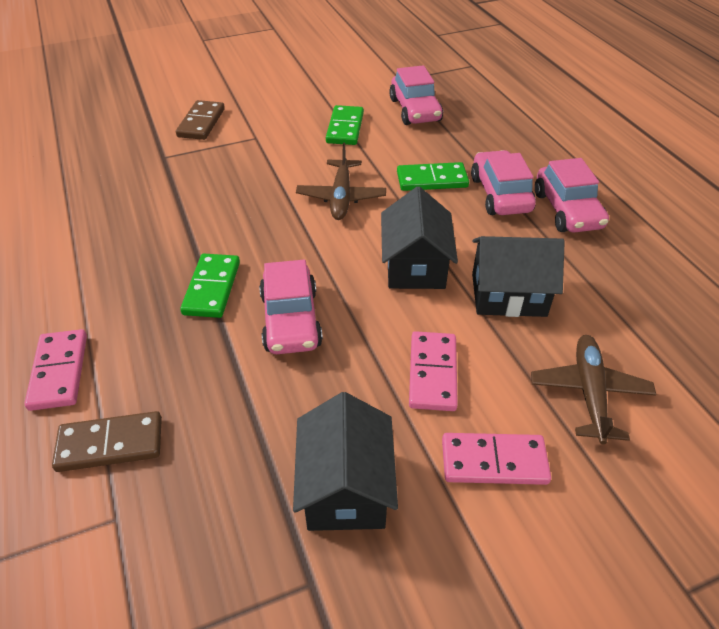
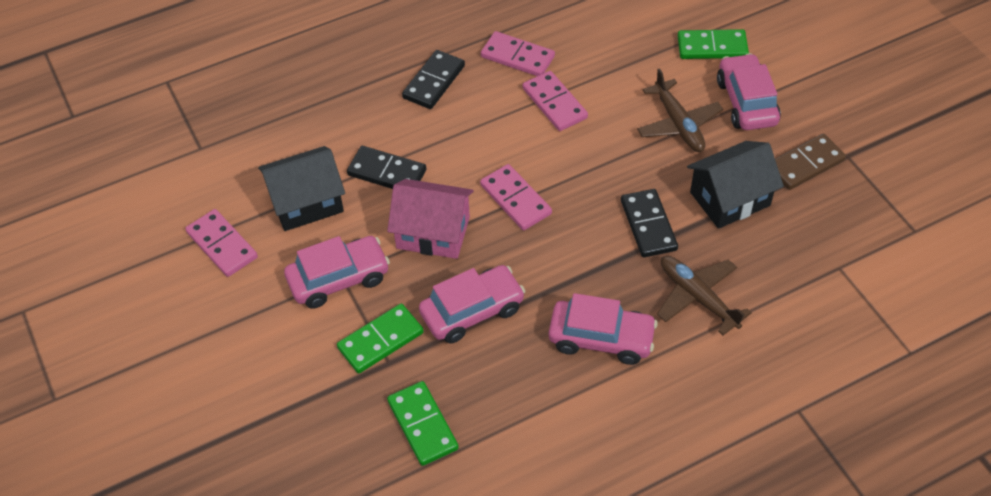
black domino: none = 0 -> [347,146,426,189] [402,50,465,109] [621,189,678,257] = 3
black house: [293,392,398,531] [381,186,458,289] [472,236,565,317] = 3 -> [258,146,345,231] [687,141,784,229] = 2
brown domino: [52,411,162,472] [176,100,225,140] = 2 -> [775,134,846,190] = 1
pink domino: [24,329,87,411] [409,331,458,411] [442,433,551,485] = 3 -> [185,209,258,277] [480,164,552,230] [481,31,555,76] [523,71,588,131] = 4
pink house: none = 0 -> [387,179,474,259] = 1

